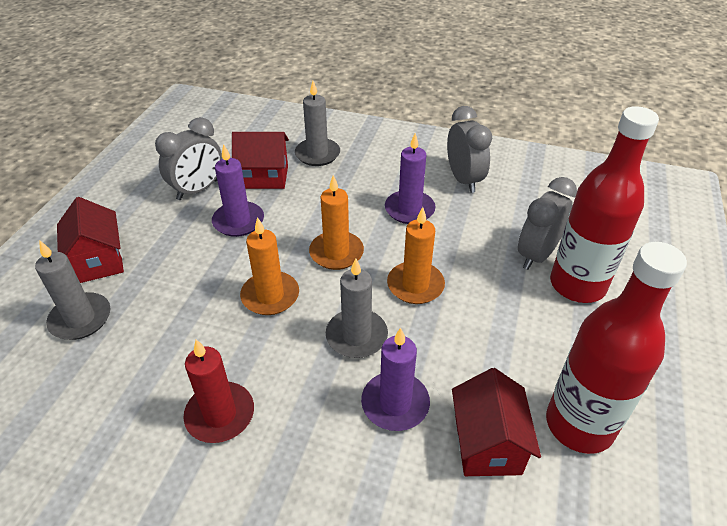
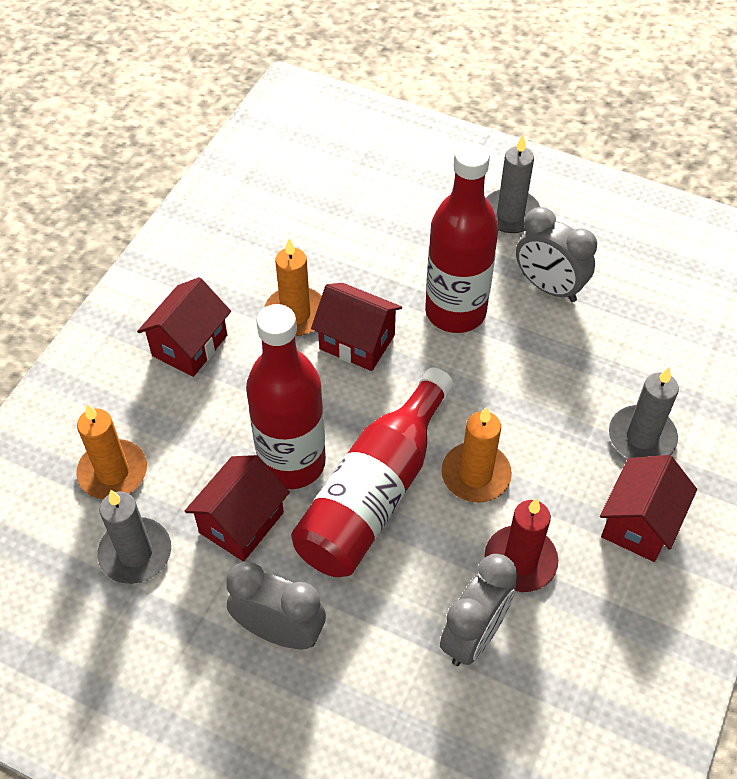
purple candle: [212,144,264,237] [361,328,430,431] [385,133,435,224] = 3 -> none = 0
red bottle: [546,242,687,454] [550,106,659,303] = 2 -> [246,304,326,489] [291,367,454,577] [425,143,498,333] = 3
red house: [57,197,124,283] [232,132,289,189] [452,368,541,476] = 3 -> [137,277,231,377] [184,455,290,562] [311,283,402,371] [600,455,697,562] = 4

